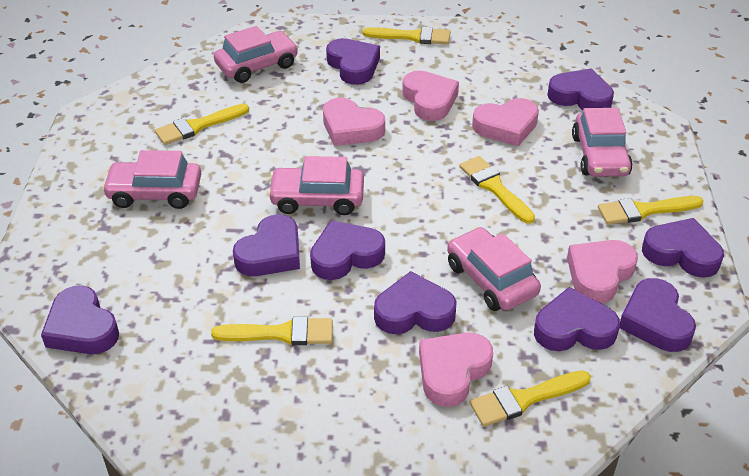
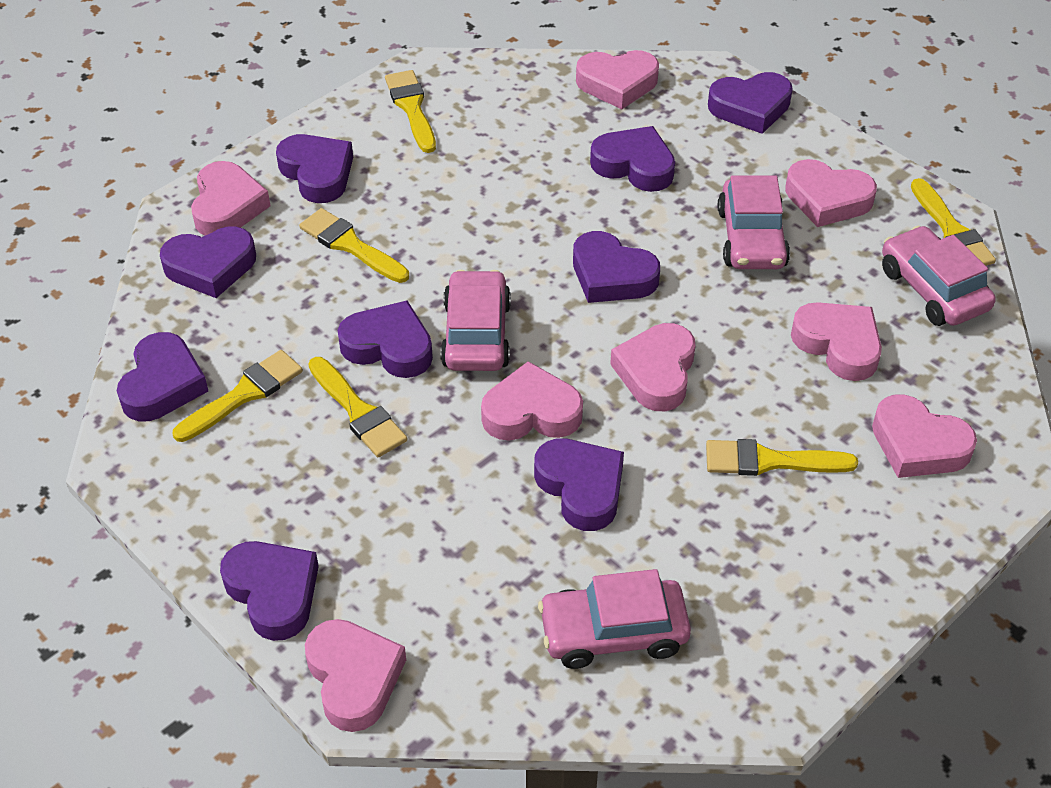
pink car: [102,150,201,209] [214,26,298,83] [267,156,364,215] [447,227,541,311] [572,108,633,177] = 5 -> [440,270,511,371] [538,569,691,669] [718,175,790,269] [882,226,996,326] = 4
pink heart: [323,98,385,146] [402,71,459,121] [419,332,493,407] [472,98,539,146] [567,240,638,303] = 5 -> [191,161,270,235] [305,619,406,732] [481,361,583,441] [576,50,659,109] [610,323,695,411] [785,159,877,227] [791,302,882,381] [872,394,977,478] = 8

